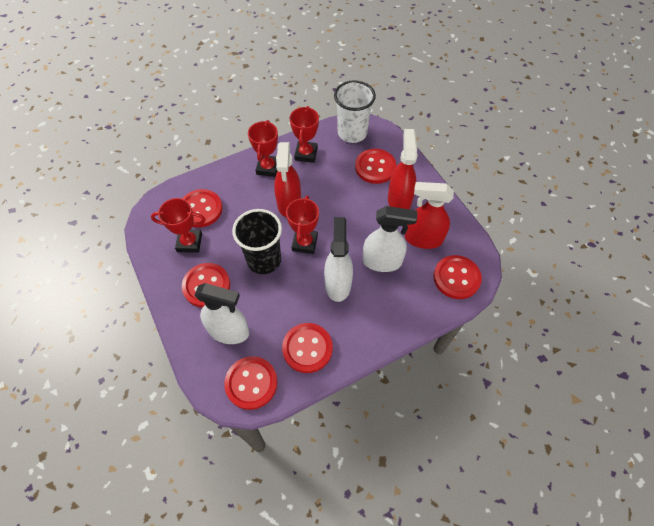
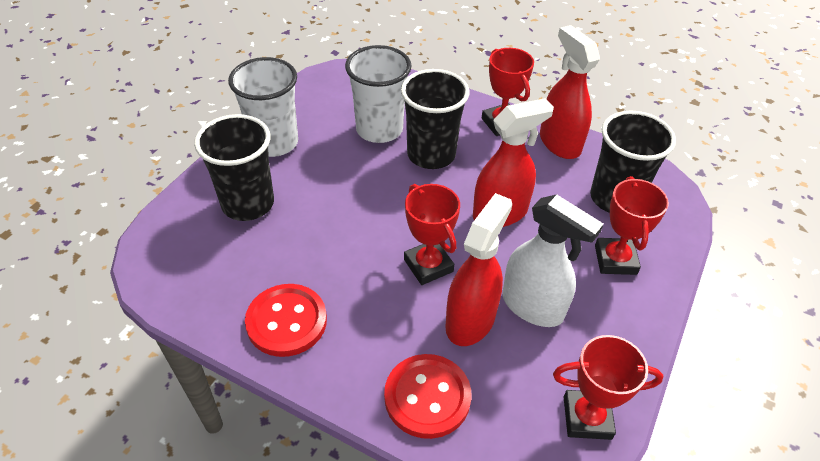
black cup: [232,209,282,274] = 1 -> [194,114,274,221] [401,69,470,169] [590,110,676,213] = 3
red button: [182,189,223,228] [182,263,230,308] [224,356,278,410] [282,323,333,373] [355,149,396,184] [433,255,482,299] = 6 -> [245,284,327,357] [384,354,471,439] = 2
white cup: [334,80,376,143] = 1 -> [228,57,298,157] [345,45,411,143] = 2
white spray bottle: [195,283,249,344] [324,217,353,302] [363,206,417,272] = 3 -> [502,194,604,327] = 1

